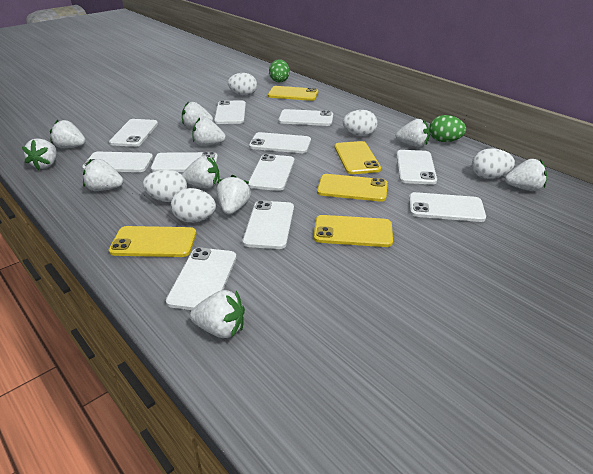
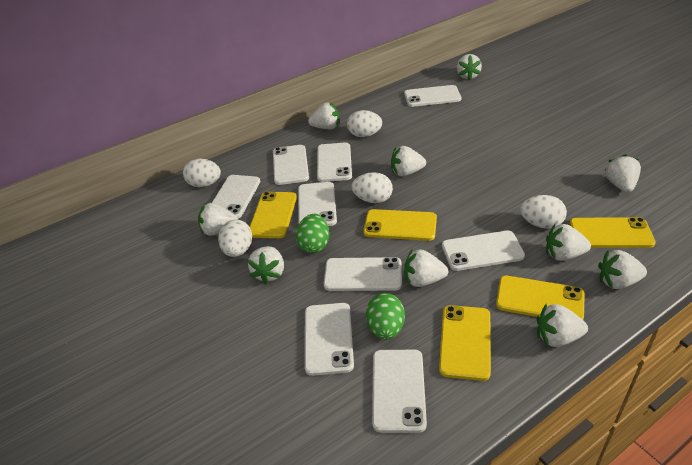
white phone: [82,152,153,172] [109,119,158,147] [151,152,218,172] [166,247,236,310] [214,100,246,124] [243,200,294,249] [248,154,294,191] [249,132,311,153] [278,109,333,126] [396,150,437,185] [409,192,486,222] = 11 -> [212,175,260,219] [273,145,309,185] [298,182,337,226] [305,303,354,376] [317,142,352,182] [324,257,402,291] [372,350,427,433] [404,85,461,107] [442,231,525,271] = 9

